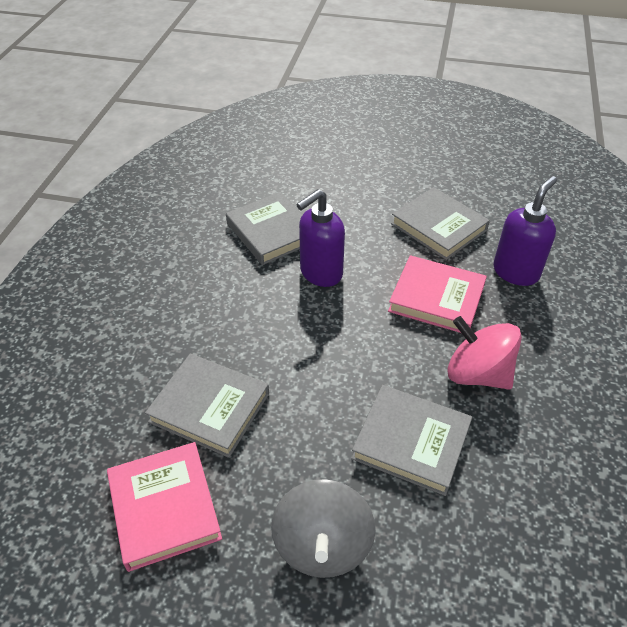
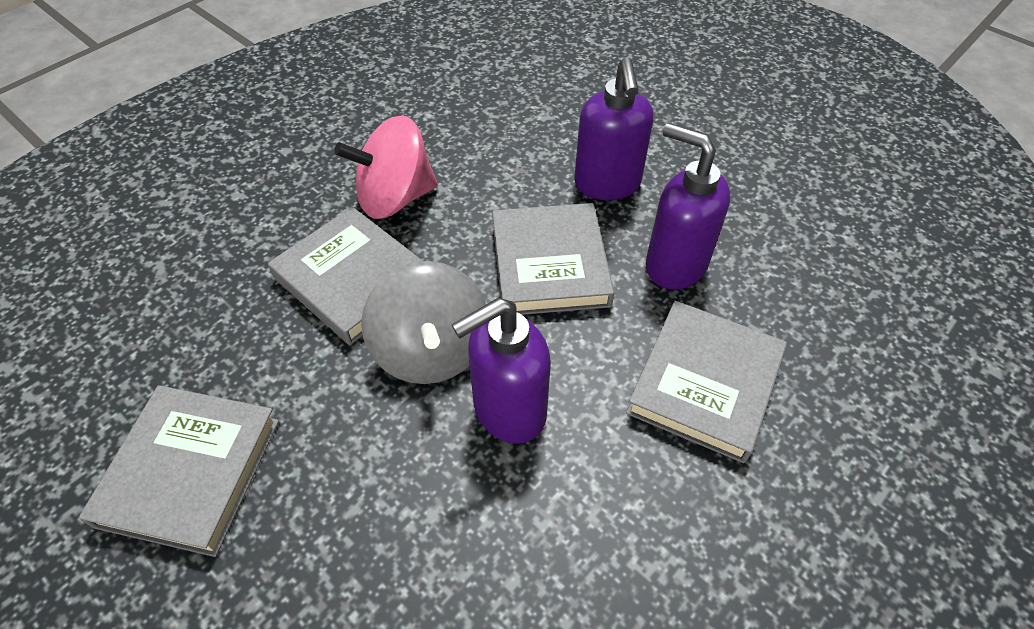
pink book: [107,442,222,572] [388,255,487,333] = 2 -> none = 0
purple soap dispenser: [296,189,345,287] [493,176,557,286] = 2 -> [452,298,551,444] [575,57,653,200] [646,123,730,290] = 3

